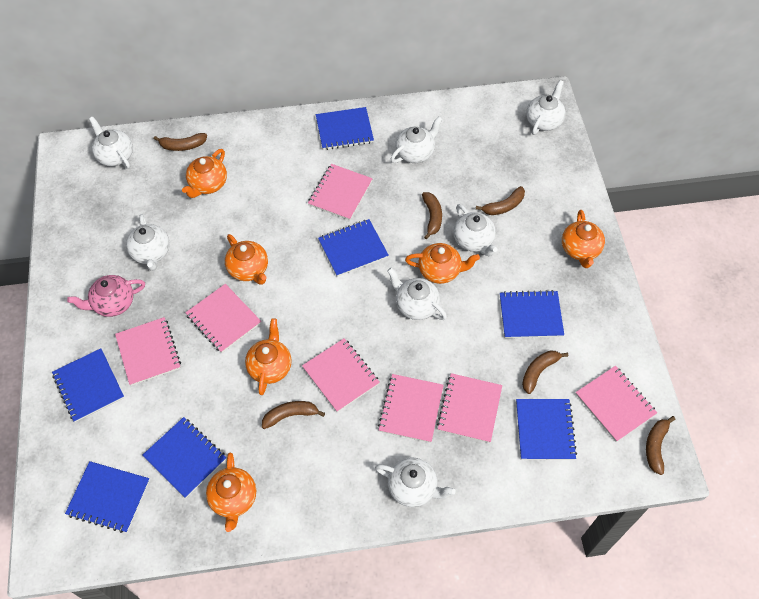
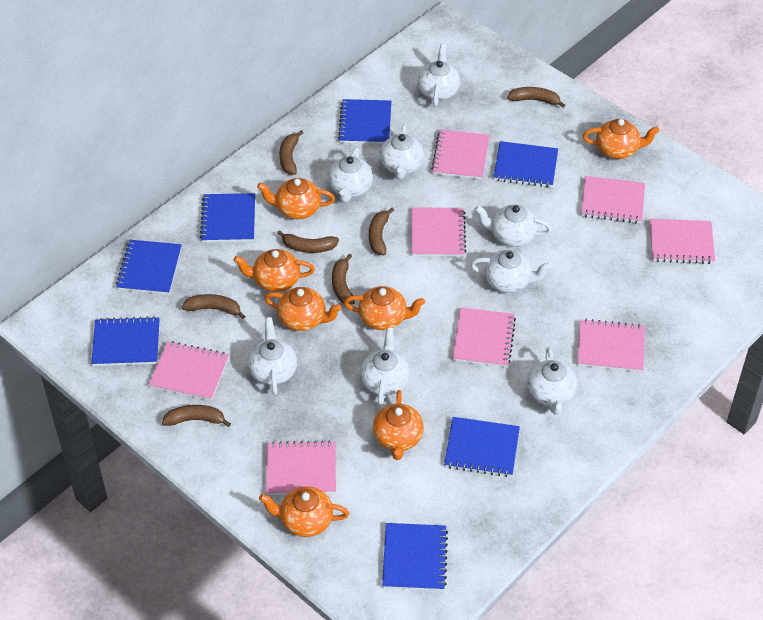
brown banana: [154,133,207,151] [262,401,325,429] [422,192,442,239] [476,186,525,215] [522,351,568,394] [646,416,676,475] = 6 -> [162,405,231,427] [182,294,245,319] [277,230,339,253] [279,130,304,175] [332,254,355,304] [369,208,394,255] [507,87,565,108] = 7
orange teapot: [182,149,227,198] [206,453,256,532] [225,234,268,285] [245,318,292,395] [405,243,480,284] [562,210,605,268] = 6 -> [234,249,315,292] [257,178,335,219] [259,487,349,537] [264,287,342,331] [344,286,425,330] [373,390,424,460] [583,119,660,159] = 7
pink notebook: [115,317,181,386] [185,284,261,353] [302,338,380,412] [308,164,373,220] [378,374,444,443] [437,373,502,443] [576,366,657,442] = 7 -> [149,341,229,401] [266,440,336,495] [412,207,466,257] [431,129,489,180] [453,308,516,367] [577,319,645,372] [581,176,645,223] [650,219,715,264] = 8
pink teapot: [67,275,145,317] = 1 -> none = 0
white teapot: [89,116,133,169] [126,214,170,271] [375,458,456,507] [387,268,447,320] [391,116,442,163] [453,204,498,256] [526,80,566,135] = 7 -> [248,317,297,395] [328,147,373,203] [360,327,410,406] [380,125,424,180] [418,44,460,106] [470,250,551,293] [475,205,552,247] [527,347,577,415] = 8

